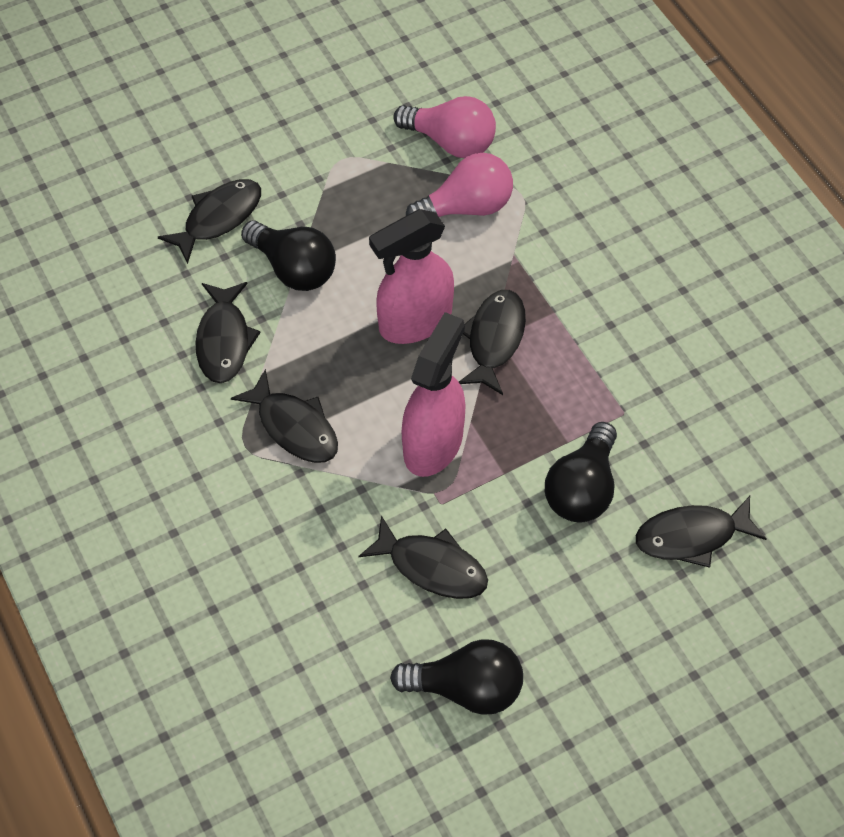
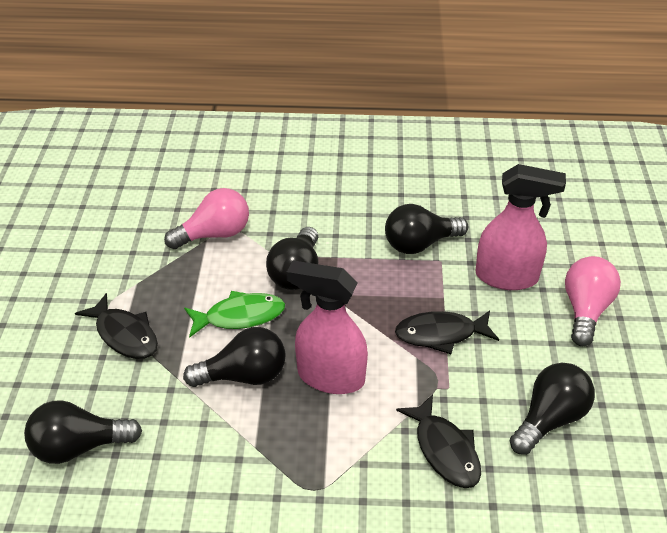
black fish: [158,179,261,264] [195,282,261,383] [231,369,338,463] [358,516,488,599] [459,290,526,395] [636,496,767,568] = 6 -> [75,293,158,359] [395,310,499,354] [396,394,481,488] = 3
black light bulb: [241,221,336,291] [390,639,523,715] [545,422,617,523] = 3 -> [24,400,142,464] [183,327,286,387] [266,227,319,290] [385,204,468,254] [510,363,595,455] = 5
green fish: none = 0 -> [184,291,285,338] = 1

